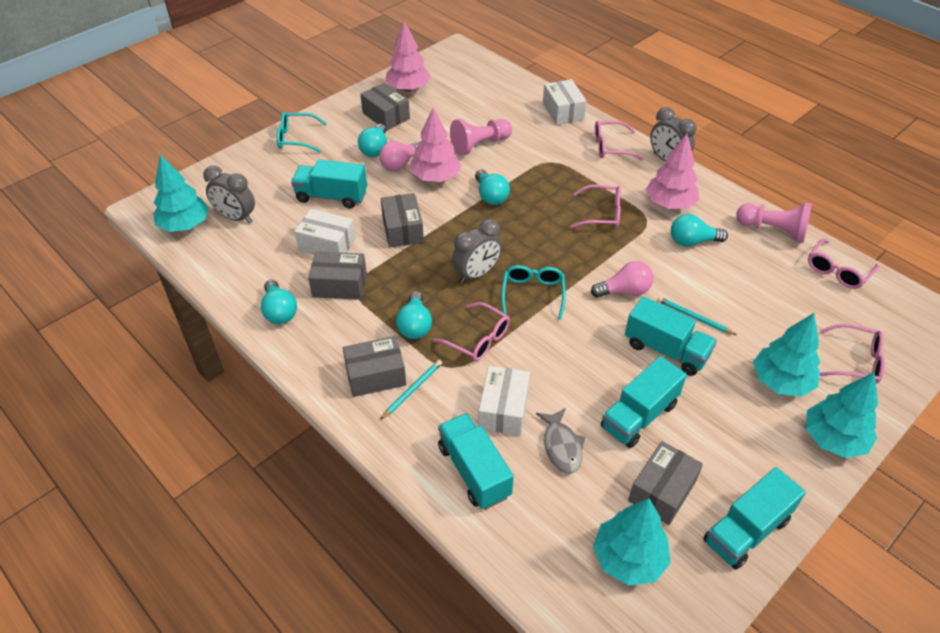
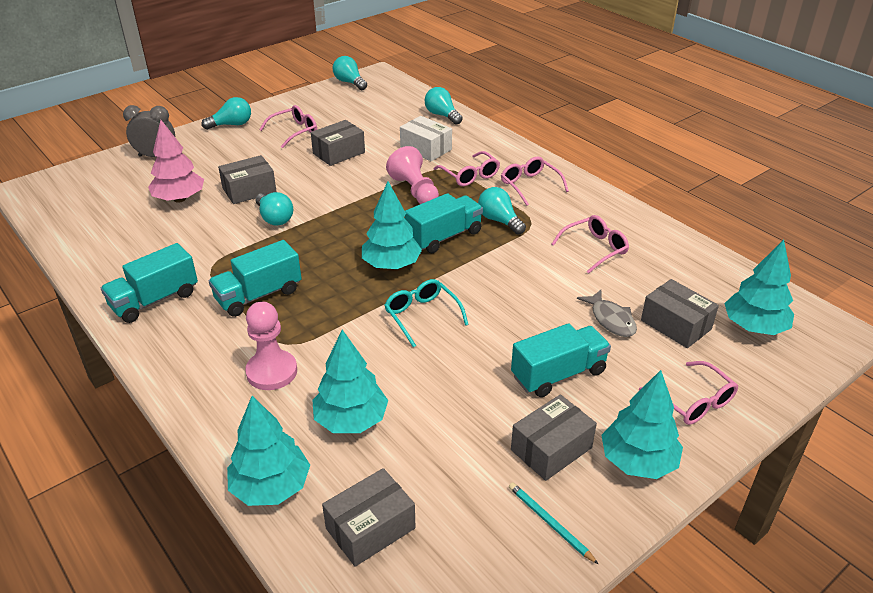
grey clock: [203,166,255,224] [452,219,502,283] [650,107,696,162] = 3 -> [123,105,175,157] = 1
pink light bulb: [379,141,420,171] [591,261,653,298] = 2 -> none = 0
pink tree: [386,21,431,92] [411,108,461,182] [646,134,699,209] = 3 -> [148,120,204,203] = 1
turquoise glasses: [277,112,327,152] [501,265,566,320] = 2 -> [384,279,469,347] = 1
turquoise pencil: [380,360,442,420] [658,297,737,335] = 2 -> [509,482,598,564] = 1
turquoise tree: [153,155,209,232] [593,498,671,586] [753,313,820,397] [805,372,878,458] = 4 -> [227,396,310,506] [312,330,388,433] [362,181,422,269] [601,370,683,479] [724,239,794,335] = 5
turquoise truck: [291,159,367,208] [438,413,514,509] [601,356,687,448] [625,296,717,376] [703,467,806,569] = 5 -> [101,243,198,323] [209,240,302,317] [405,193,483,253] [511,323,611,397] = 4
white box: [294,209,356,255] [478,366,530,435] [543,79,587,125] = 3 -> [400,116,452,161] = 1

